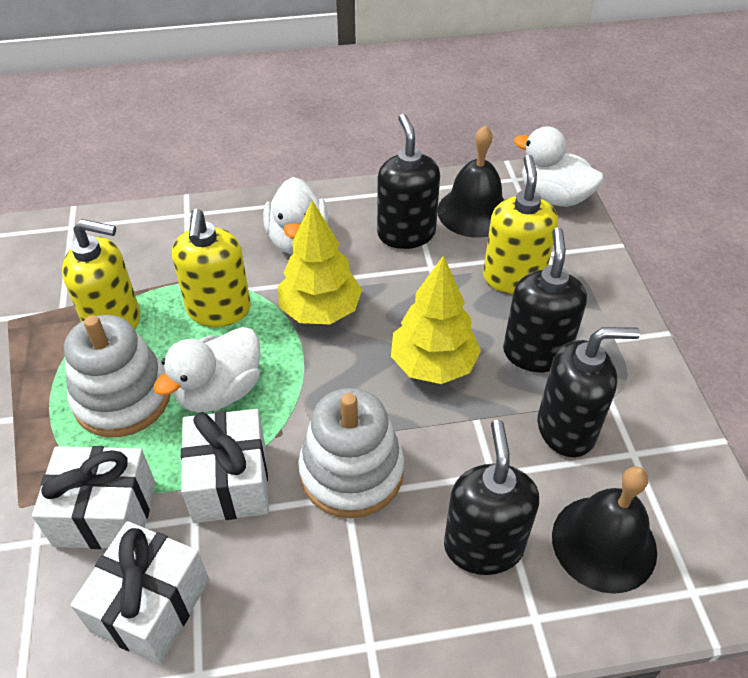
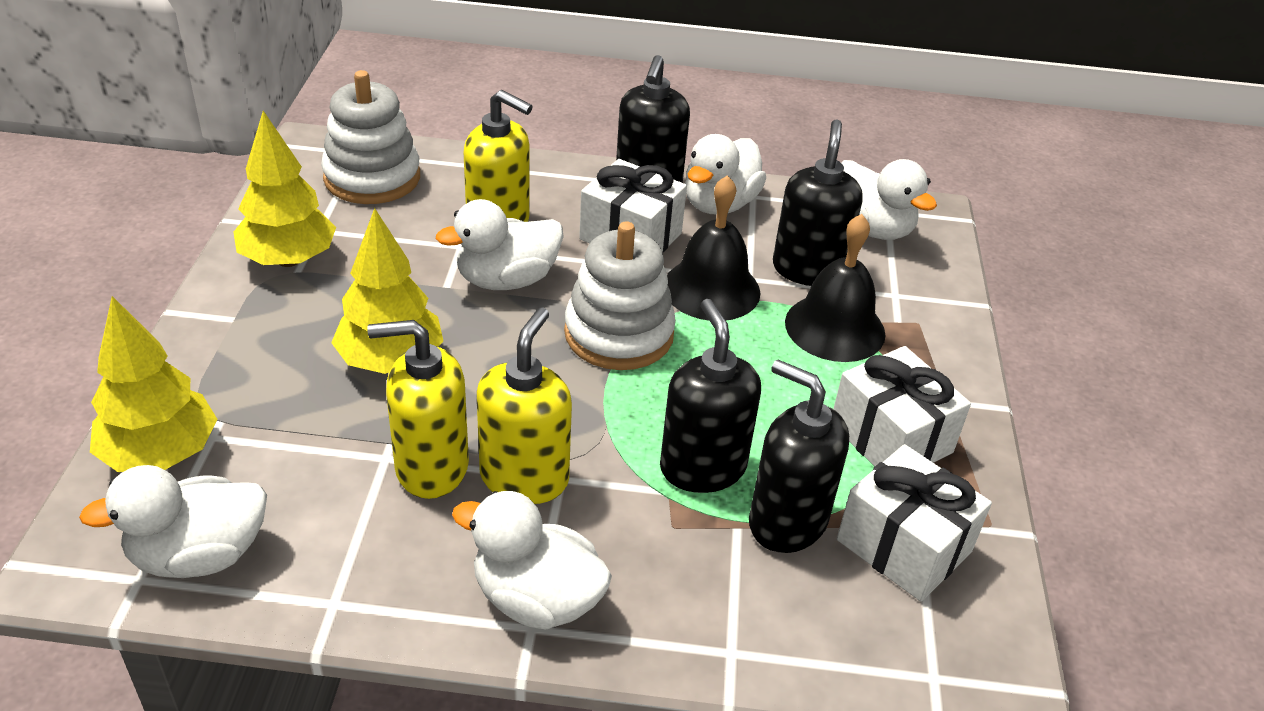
white duck: [153,327,261,412] [263,177,328,254] [514,126,604,207] = 3 -> [79,465,267,578] [436,199,564,290] [452,491,612,629] [685,134,766,214] [842,159,937,240] = 5
yellow tree: [278,200,362,324] [391,255,481,384] = 2 -> [90,296,217,472] [233,111,336,267] [331,208,443,374] = 3

